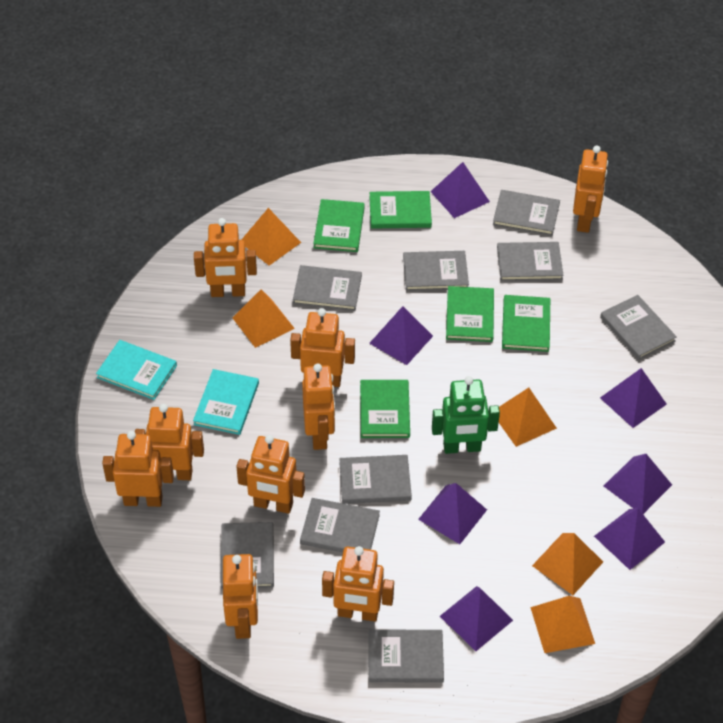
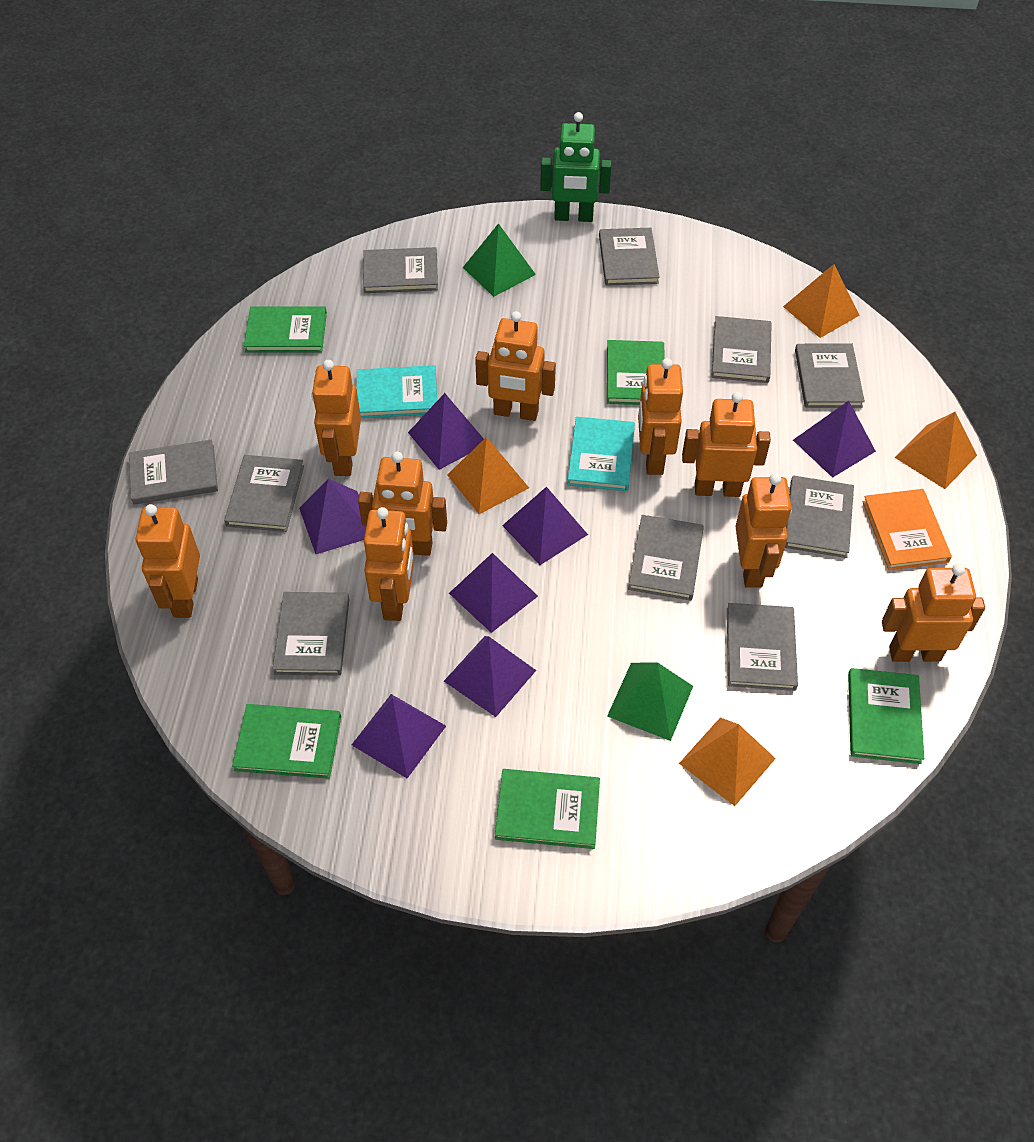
green pyramid: none = 0 -> [463,223,536,297] [607,662,693,741] = 2
grey book: [221,522,274,589] [293,265,362,311] [300,498,380,552] [339,455,412,504] [369,629,444,683] [403,251,469,291] [493,190,560,236] [497,242,563,281] [600,295,677,360] = 9 -> [129,440,218,505] [224,455,304,532] [272,592,349,676] [363,247,438,293] [599,228,660,286] [628,515,704,601] [711,316,772,383] [727,603,798,691] [785,476,854,558] [795,344,865,408] = 10
orange book: none = 0 -> [863,489,952,570] = 1
orange pyramid: [232,289,295,348] [241,208,301,266] [499,387,557,447] [530,596,595,653] [532,533,603,595] = 5 -> [447,437,529,514] [679,718,776,806] [783,264,860,338] [895,412,977,489] = 4

